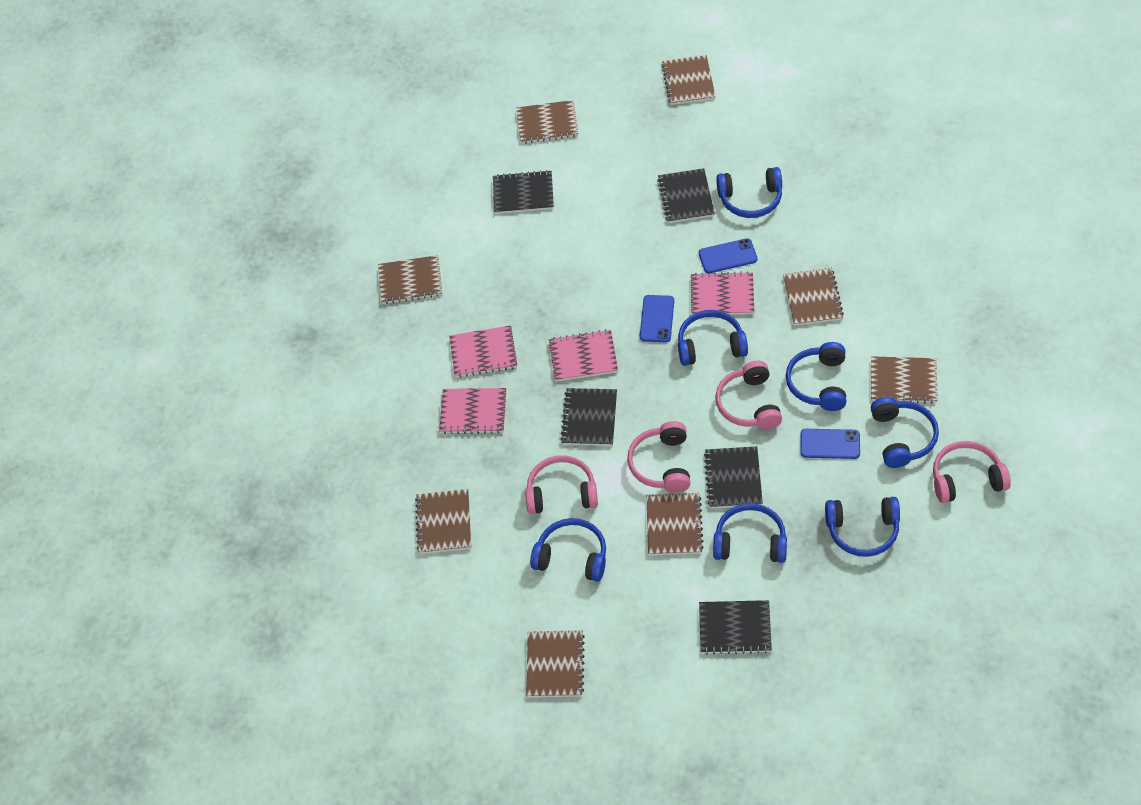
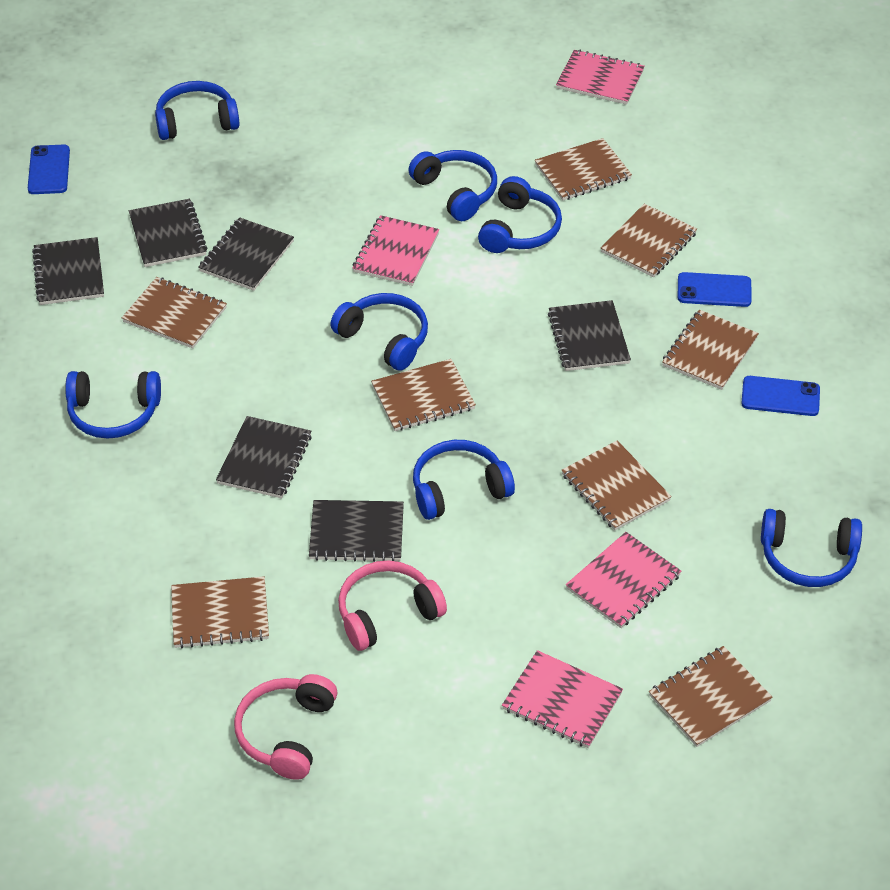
black notebook: [493,170,554,214] [560,388,617,446] [657,168,715,223] [699,600,772,655] [704,446,763,508] = 5 -> [32,237,104,305] [129,199,207,267] [198,217,294,291] [216,416,312,498] [309,500,404,562] [548,300,631,371] = 6
pink headphones: [525,456,598,514] [627,421,690,493] [715,360,782,429] [933,441,1011,503] = 4 -> [234,674,337,780] [338,560,447,651] = 2

